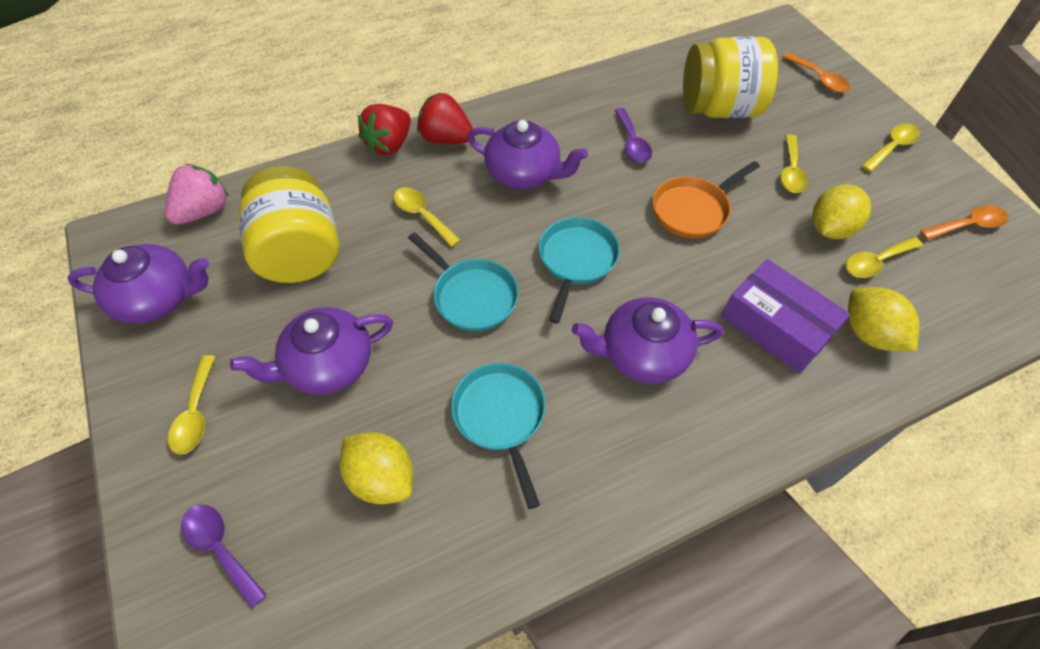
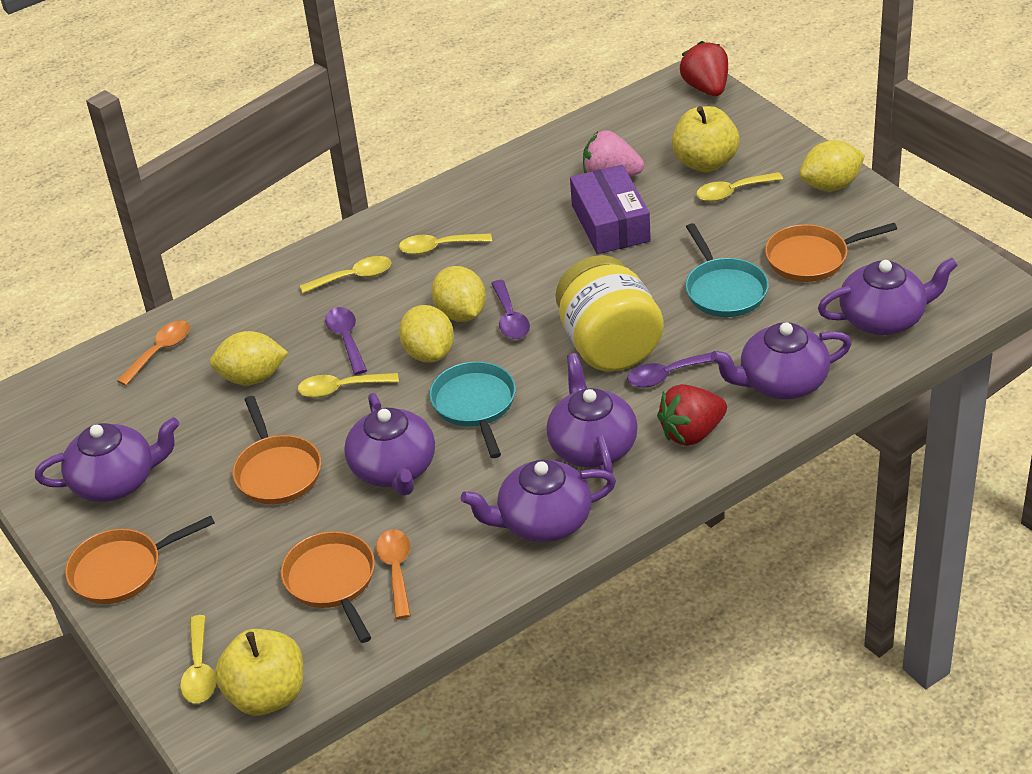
orange pan: [653,161,760,238] = 1 -> [65,516,215,604] [233,396,321,504] [281,531,375,643] [765,223,897,282] = 4
purple spoon: [181,504,267,609] [614,108,652,163] = 2 -> [325,307,367,375] [491,280,530,339] [627,352,713,388] = 3
purple teapot: [67,244,209,324] [230,307,393,395] [467,120,588,189] [572,297,724,383] = 4 -> [35,417,180,502] [344,393,435,496] [461,460,616,542] [546,353,638,474] [710,322,852,399] [818,258,958,335] = 6
turquoise pan: [408,232,519,331] [451,363,546,509] [539,217,620,324] = 3 -> [429,361,516,458] [685,223,769,317] = 2
yellow apple: none = 0 -> [215,629,304,716] [672,106,740,172] = 2
yellow jar: [238,166,339,283] [683,37,778,118] = 2 -> [556,255,664,371] = 1
yellow lemon: [340,432,413,504] [812,184,871,239] [848,287,919,351] = 3 -> [210,331,288,385] [399,305,454,363] [431,266,486,322] [799,140,865,191] = 4

